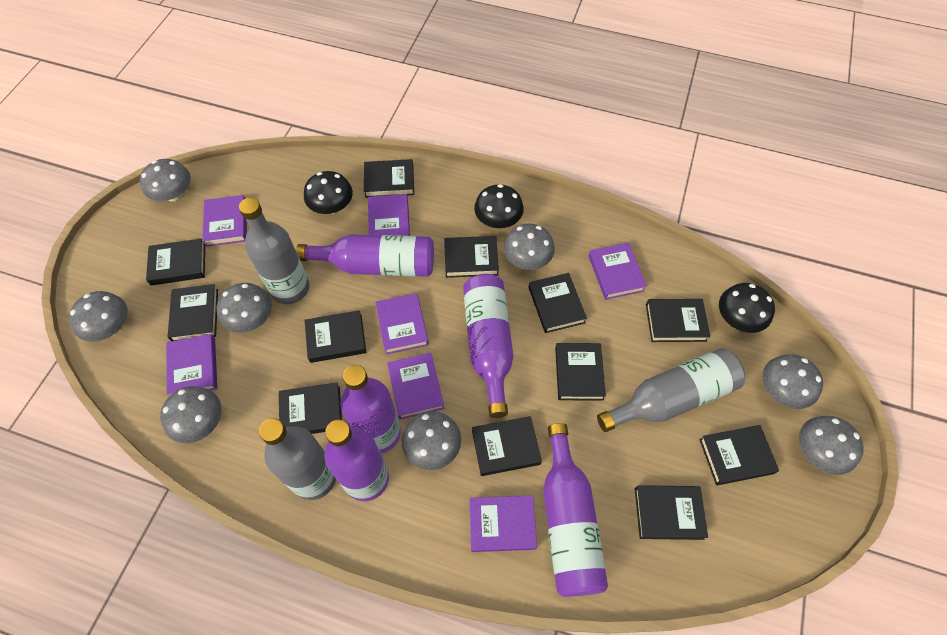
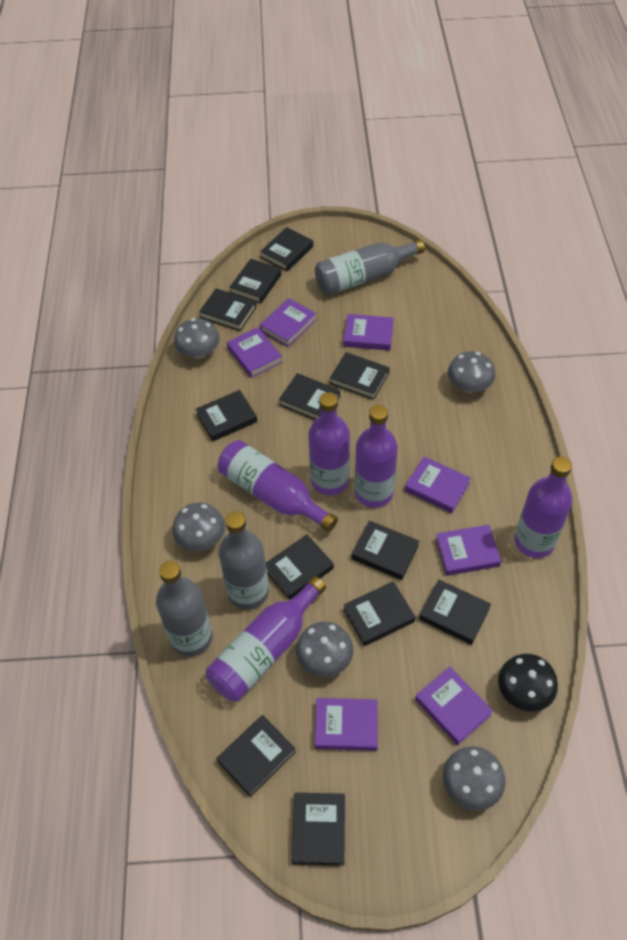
black mushroom: [304,171,353,214] [474,184,524,228] [719,283,775,333] = 3 -> [498,654,558,712] = 1
grey mushroom: [69,291,128,342] [140,159,191,201] [160,386,222,443] [217,283,272,333] [402,411,461,470] [504,223,555,270] [762,354,823,409] [799,416,864,475] = 8 -> [172,503,225,551] [174,318,220,359] [296,622,353,677] [443,747,506,810] [448,351,495,393] = 5

